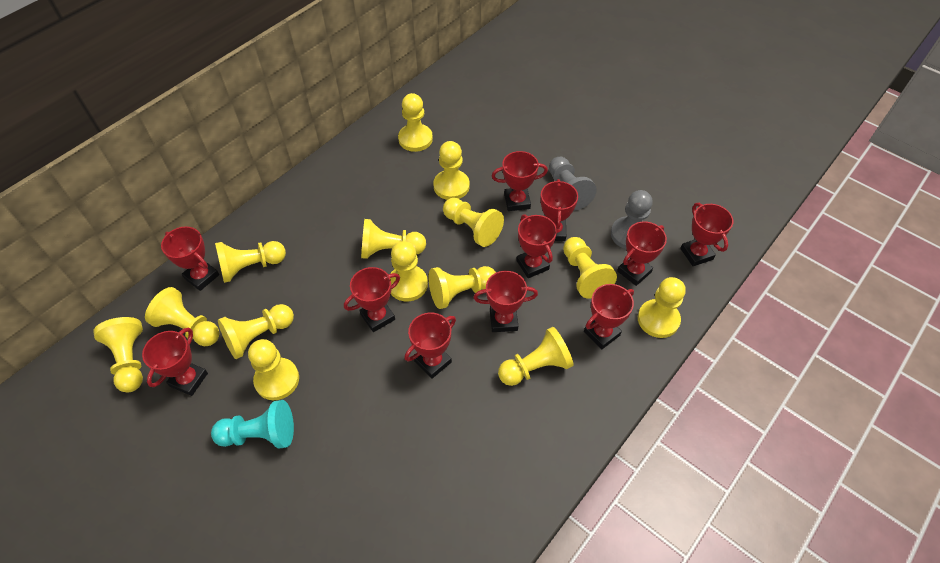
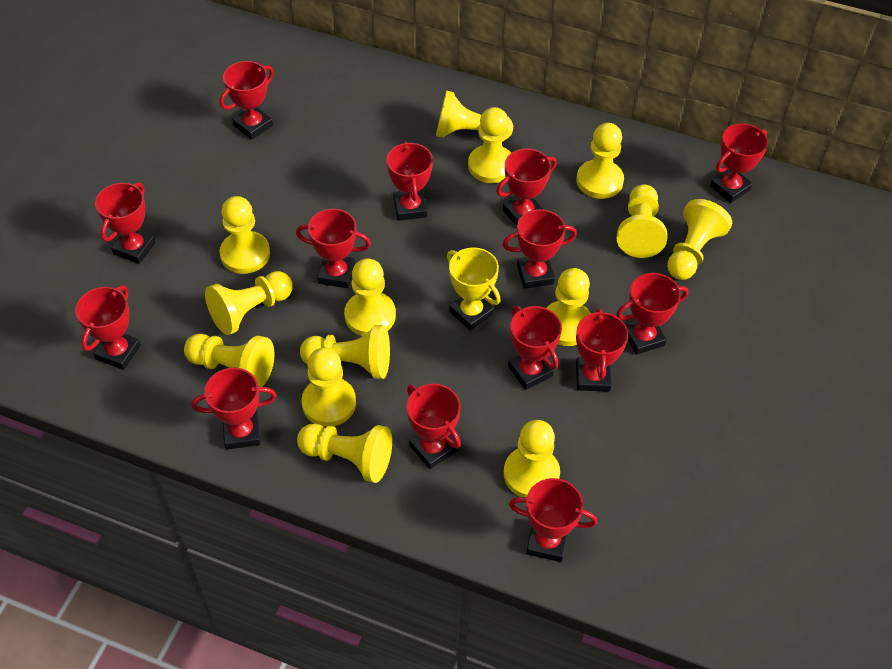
grey pawn: [549,157,597,211] [611,190,653,249] = 2 -> none = 0
red trophy: [142,328,208,396] [161,226,219,291] [344,267,400,332] [405,313,456,379] [473,271,538,332] [492,151,548,211] [516,214,557,278] [540,179,578,241] [584,284,634,349] [617,221,667,286] [680,203,733,266] = 11 -> [75,285,141,370] [95,182,155,264] [191,368,276,450] [220,61,274,140] [296,209,371,288] [386,141,433,221] [407,384,461,469] [496,149,557,226] [502,209,577,289] [508,306,562,390] [509,478,597,562] [576,308,628,392] [616,273,688,355] [710,123,768,203] = 14
turquoise pawn: [211,400,294,449] = 1 -> none = 0
yellow trophy: none = 0 -> [447,247,501,331] = 1

